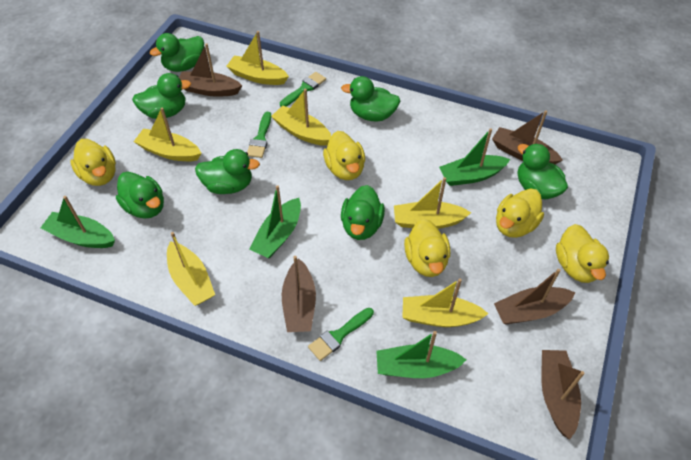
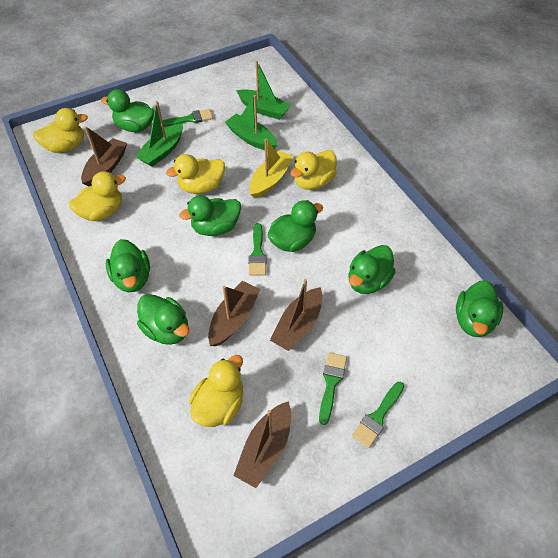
brown boat: [179,43,242,97] [282,256,316,332] [492,110,563,165] [494,269,576,324] [541,350,585,440] = 5 -> [81,126,127,187] [208,281,260,346] [233,401,291,488] [270,279,323,351] = 4
green boat: [41,196,115,248] [249,185,301,258] [376,331,466,378] [439,129,510,186] = 4 -> [135,101,183,167] [225,95,277,150] [236,61,291,120] = 3
green brush: [247,112,271,158] [280,72,326,107] [308,308,374,361] = 3 -> [162,109,213,127] [248,223,267,276] [319,352,347,425] [352,382,404,448] = 4
yellow boat: [133,107,201,161] [167,232,215,306] [226,31,289,85] [271,89,331,146] [394,177,471,229] [402,279,488,327] = 6 -> [249,139,294,198] = 1

